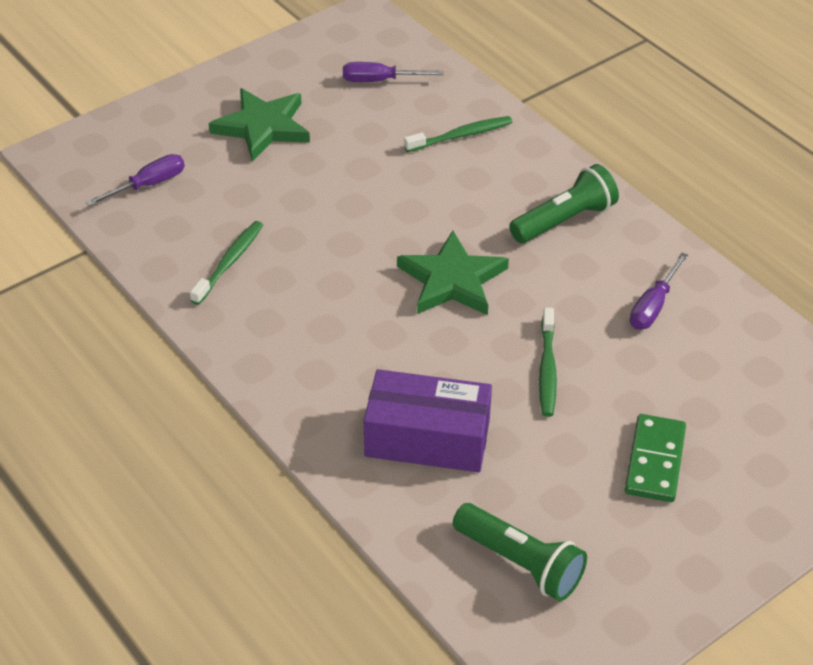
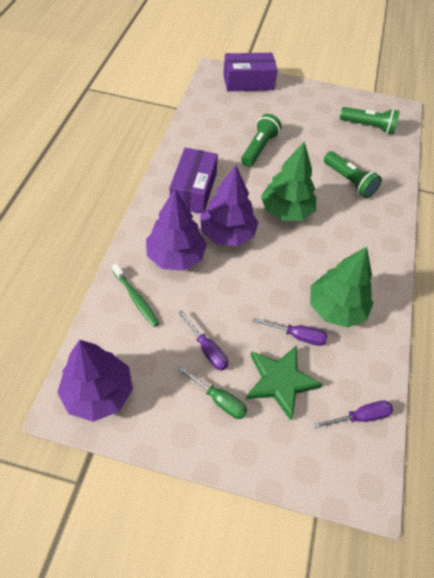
green domino: [625,414,686,502] = 1 -> none = 0
green flashlight: [453,503,587,601] [509,164,619,243] = 2 -> [241,114,282,167] [324,151,382,198] [340,107,400,134] = 3
green screwdriver: none = 0 -> [178,366,247,419] = 1
green star: [209,88,310,162] [397,231,509,315] = 2 -> [246,345,323,420] = 1
green toothbrush: [190,221,263,305] [404,116,513,152] [539,308,557,417] = 3 -> [112,263,159,327] = 1
green tree: none = 0 -> [261,141,316,221] [310,247,373,328] = 2
purple box: [364,369,492,472] = 1 -> [170,148,218,214] [223,53,278,91] = 2
purple tree: none = 0 -> [57,340,133,422] [146,189,207,271] [200,165,258,246] = 3

